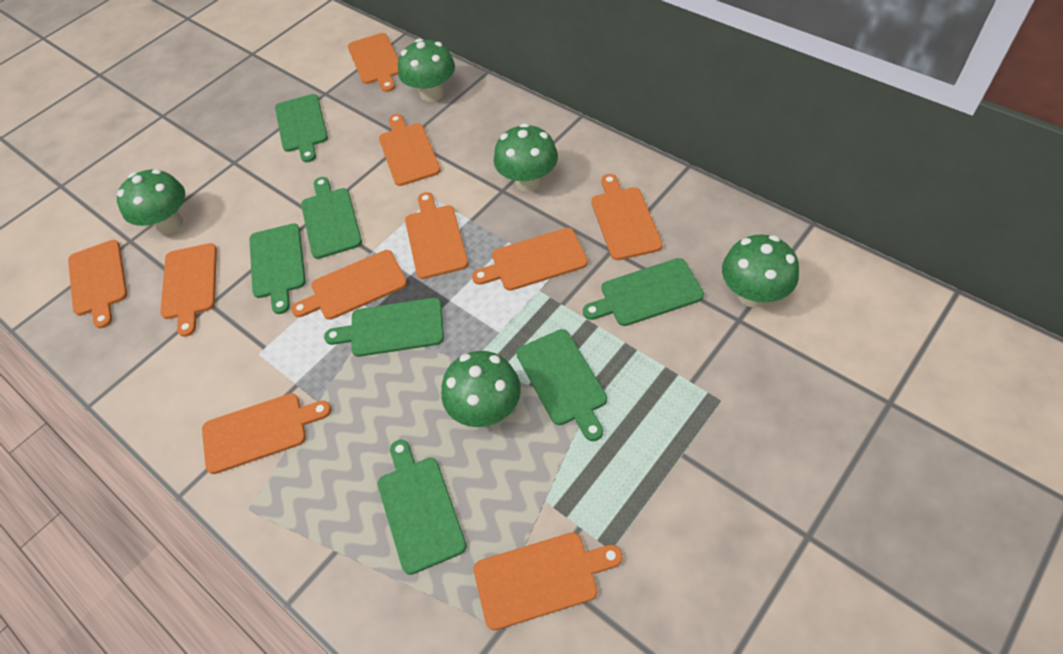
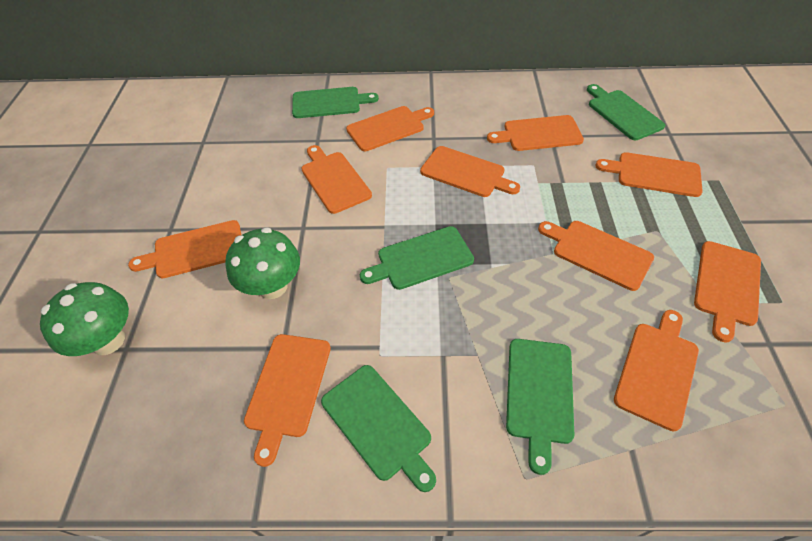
green cutting board: [249,223,306,314] [275,94,328,162] [301,177,362,259] [324,298,444,357] [378,440,467,575] [516,329,607,441] [583,258,704,326] = 7 -> [292,87,379,118] [321,365,436,492] [360,226,474,290] [506,339,574,475] [587,84,665,140] = 5
green mushroom: [117,169,185,234] [398,39,455,102] [441,351,521,427] [494,123,558,192] [722,235,799,308] = 5 -> [40,282,129,356] [225,227,300,299] = 2

